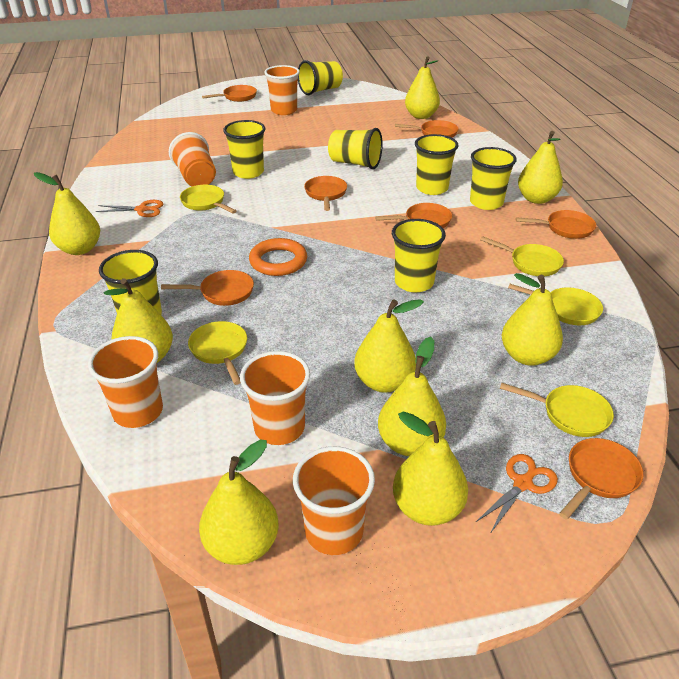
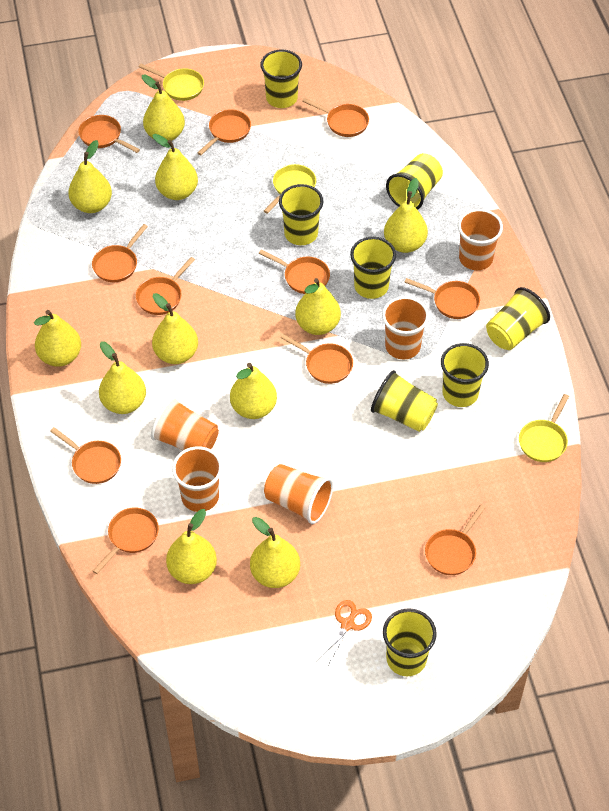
orange pan: [161,270,254,306] [202,85,257,102] [304,176,347,211] [375,203,452,228] [395,120,458,138] [516,210,596,239] [559,438,643,520] = 7 -> [50,427,121,484] [78,115,140,153] [92,224,148,282] [93,508,159,574] [136,257,195,315] [197,109,251,155] [259,250,330,294] [281,334,353,384] [302,98,369,137] [404,278,480,319] [425,505,486,575] = 11
orange ring: [249,238,307,276] = 1 -> none = 0
orange scissors: [96,200,163,217] [476,454,558,534] = 2 -> [317,600,372,667] = 1
yellow cup: [99,250,162,315] [223,120,265,179] [298,60,343,95] [328,128,383,169] [392,219,446,292] [415,134,458,195] [470,147,517,210] = 7 -> [260,50,302,108] [279,184,323,245] [350,237,396,299] [371,370,438,432] [383,608,437,676] [386,153,443,210] [441,343,489,407] [486,287,550,350] = 8
yellow pan: [180,185,237,214] [188,321,247,385] [480,236,564,276] [500,383,614,437] [508,284,603,325] = 5 -> [139,64,204,101] [264,164,316,214] [519,394,569,462] = 3
yellow pear: [34,172,100,255] [104,278,173,363] [199,440,279,565] [354,299,424,393] [378,337,446,456] [393,411,468,526] [405,56,440,119] [502,273,563,366] [518,131,563,204] = 9 -> [34,310,81,367] [68,140,112,213] [99,341,146,414] [142,75,185,140] [152,134,198,200] [152,293,198,364] [166,509,217,584] [230,363,277,419] [250,517,300,588] [295,278,341,335] [384,178,428,253] = 11

